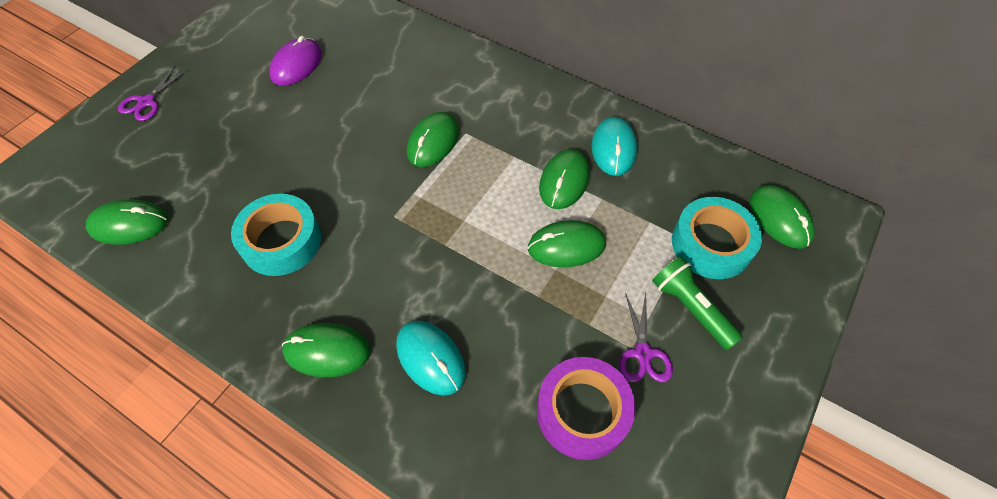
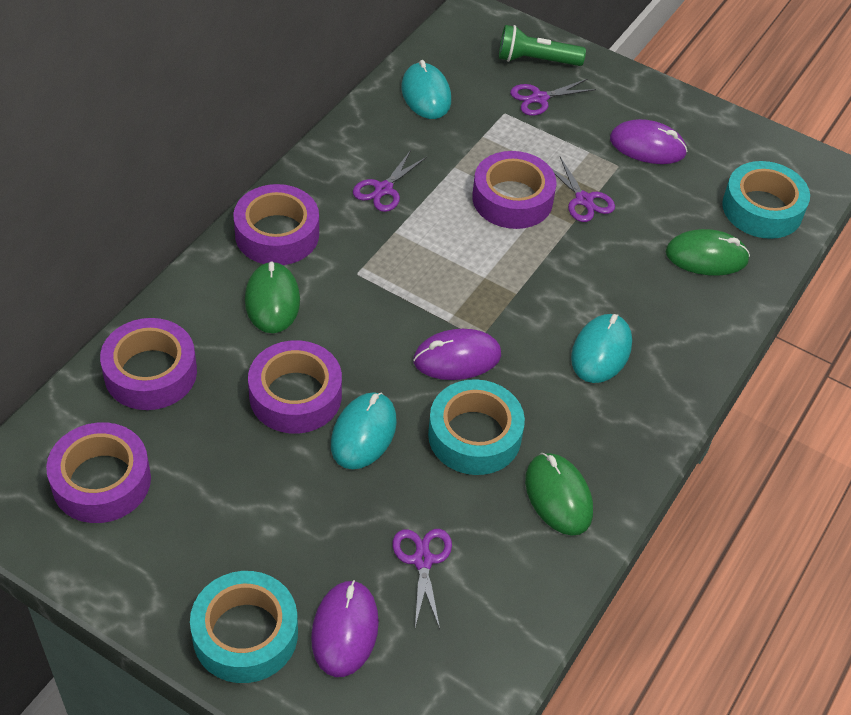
green mouse: [86,199,168,245] [282,323,370,377] [407,112,459,167] [528,220,606,267] [539,149,590,209] [750,185,815,249] = 6 -> [245,261,300,333] [525,453,593,536] [666,229,750,276] = 3
purple mouse: [269,36,322,86] = 1 -> [311,580,379,677] [413,329,501,380] [610,119,688,164] = 3
purple scissors: [118,66,187,121] [619,294,673,382] = 2 -> [353,150,427,212] [393,529,452,629] [510,79,596,116] [552,157,615,222] = 4
purple tape: [537,357,636,460] = 1 -> [46,422,151,523] [100,318,197,410] [233,184,319,265] [248,340,342,434] [472,151,556,229] = 5
turquoise mouse: [396,321,466,396] [591,117,637,176] = 2 -> [331,392,397,469] [401,60,451,119] [571,314,632,383] = 3
turquoise tape: [231,194,321,276] [672,197,762,279] = 2 -> [190,571,298,683] [428,379,525,475] [722,161,810,239] = 3

